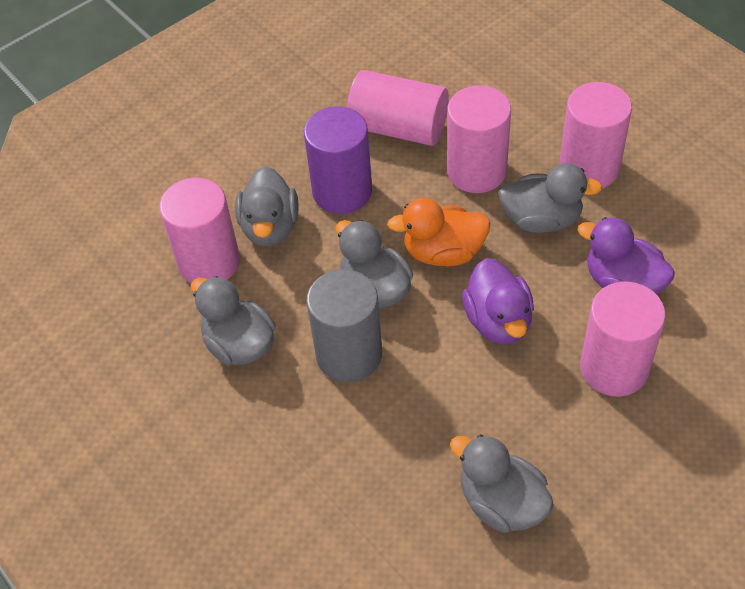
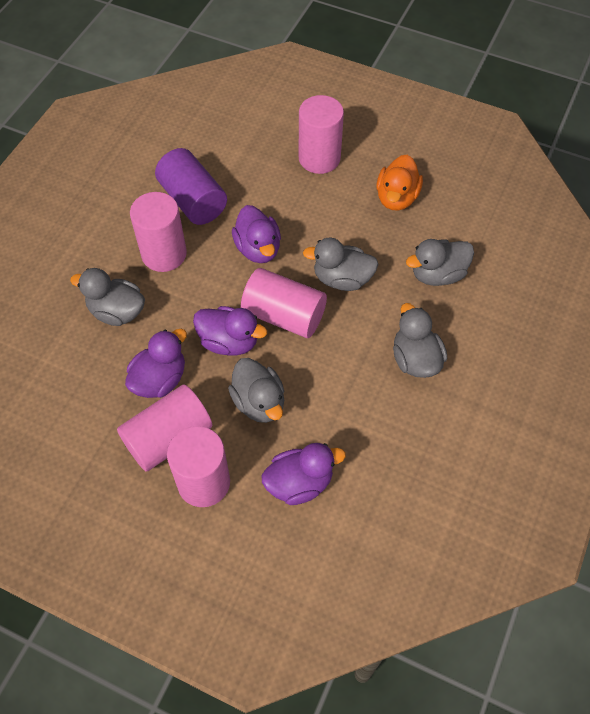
grey cylinder: [306,269,382,382] = 1 -> none = 0
purple duck: [462,258,534,344] [578,217,675,294] = 2 -> [125,329,187,398] [193,306,267,355] [232,205,281,263] [262,443,346,505] = 4

